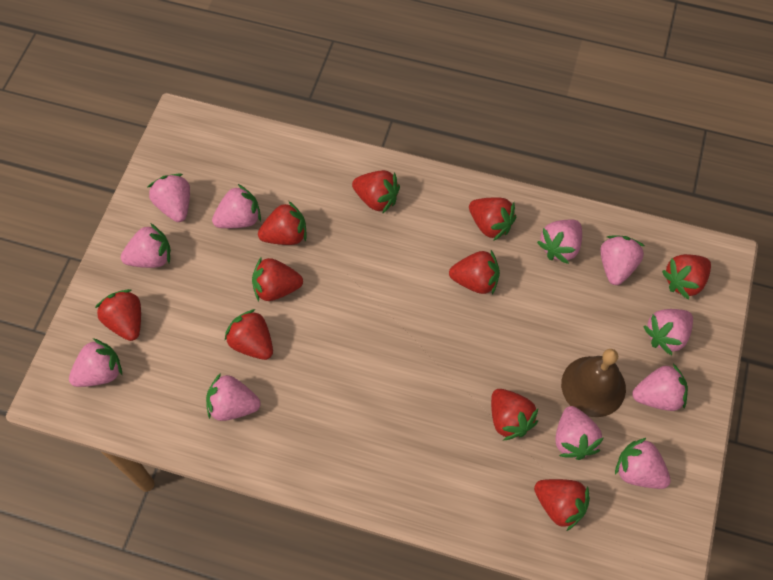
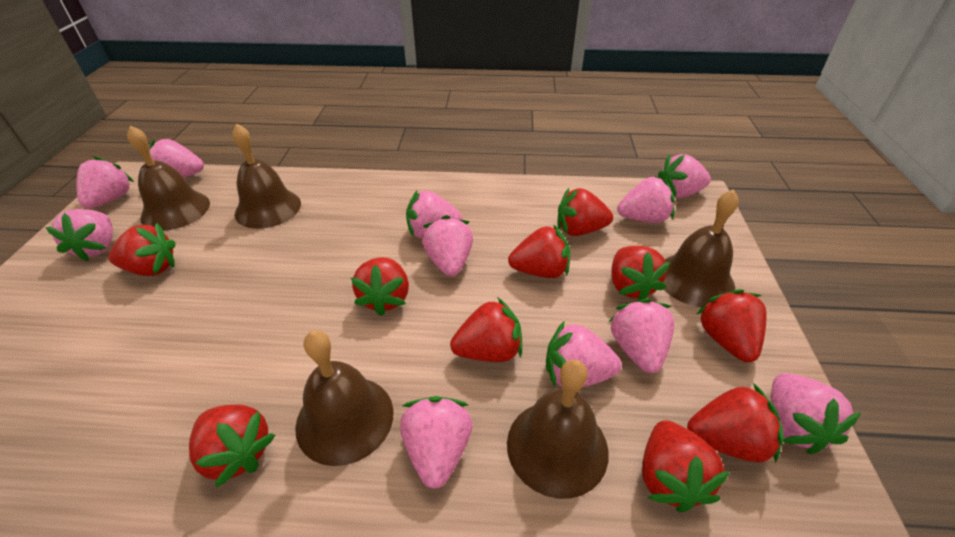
brown bell: [561,349,626,417] = 1 -> [127,126,210,231] [232,124,301,229] [295,330,394,466] [507,360,609,499] [664,189,739,307] = 5

